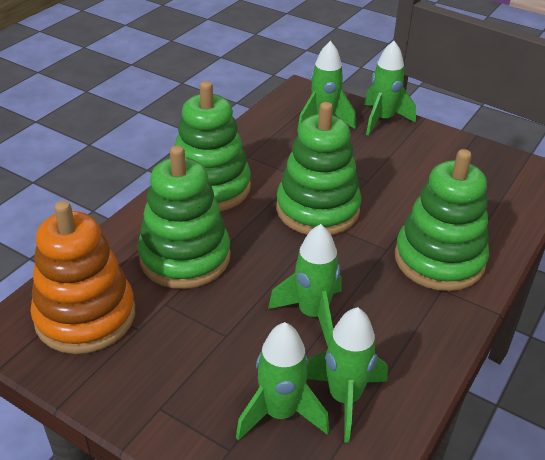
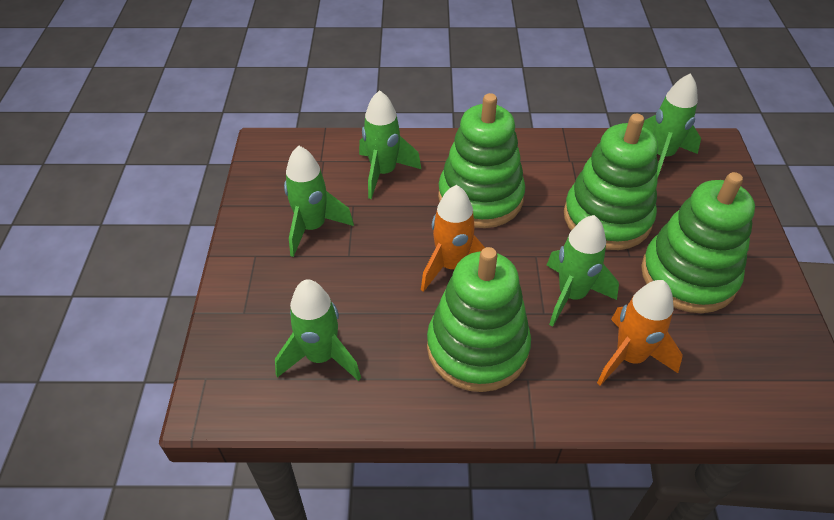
orange rocket: none = 0 -> [421,185,485,292] [597,280,683,386] = 2
orange stacking toy: [30,201,135,354] = 1 -> none = 0

